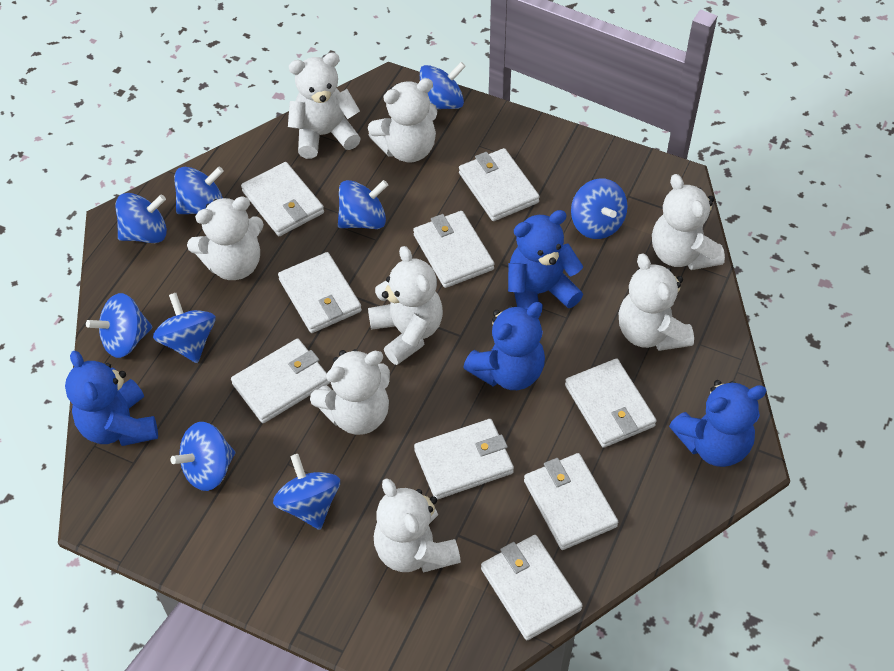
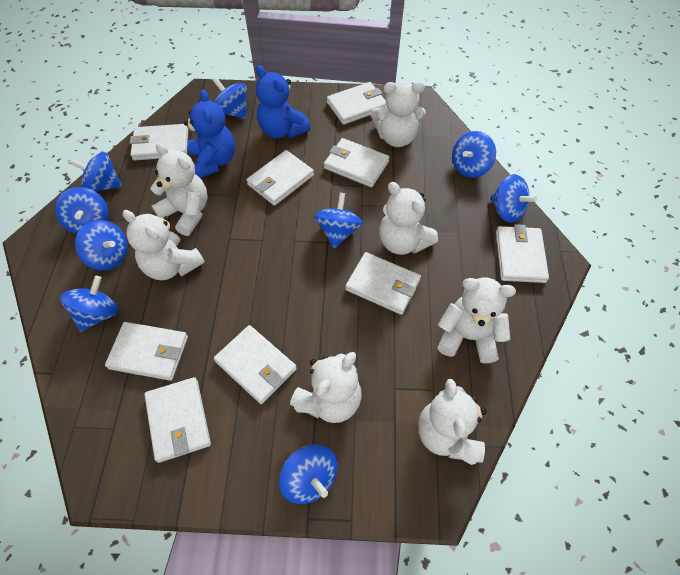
blue teddy bear: [65,351,158,446] [463,302,545,390] [508,210,584,319] [669,380,767,467] = 4 -> [184,89,235,178] [256,65,311,138] = 2
white teddy bear: [187,196,264,280] [288,52,361,159] [310,349,390,435] [368,78,437,162] [368,246,443,365] [374,478,461,573] [619,253,694,351] [652,174,725,270] = 8 -> [123,210,205,280] [150,143,208,236] [290,352,362,423] [371,81,426,147] [379,182,438,255] [418,379,487,465] [437,277,516,363] = 7

